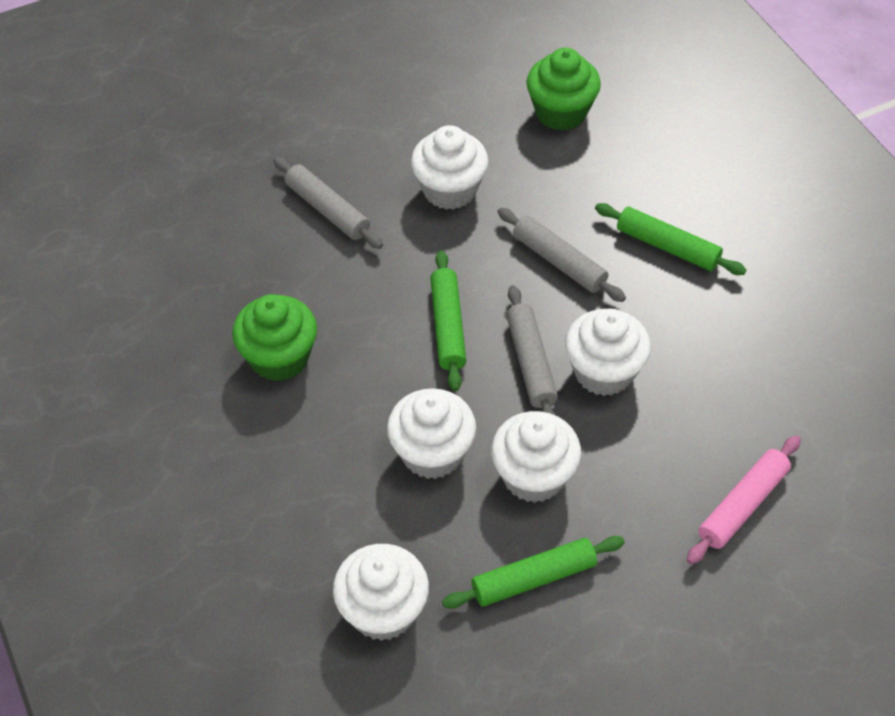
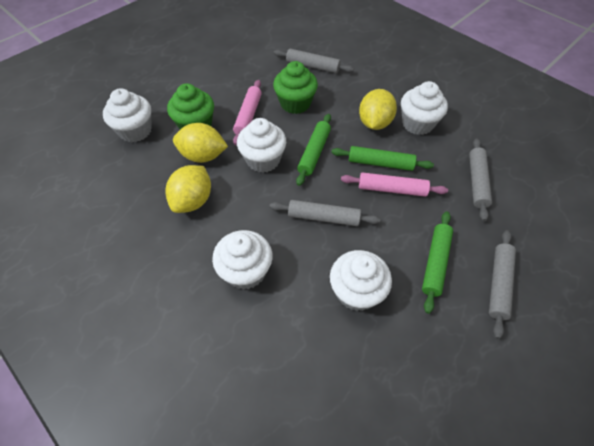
grey rolling pin: [273,157,383,249] [497,208,626,302] [506,285,558,416] = 3 -> [270,200,380,226] [274,49,354,73] [469,138,492,221] [489,230,516,339] = 4
pink rolling pin: [687,435,801,564] = 1 -> [233,80,262,145] [341,172,448,197] = 2
yellow lemon: none = 0 -> [165,165,211,213] [173,123,228,163] [359,89,397,130] = 3

